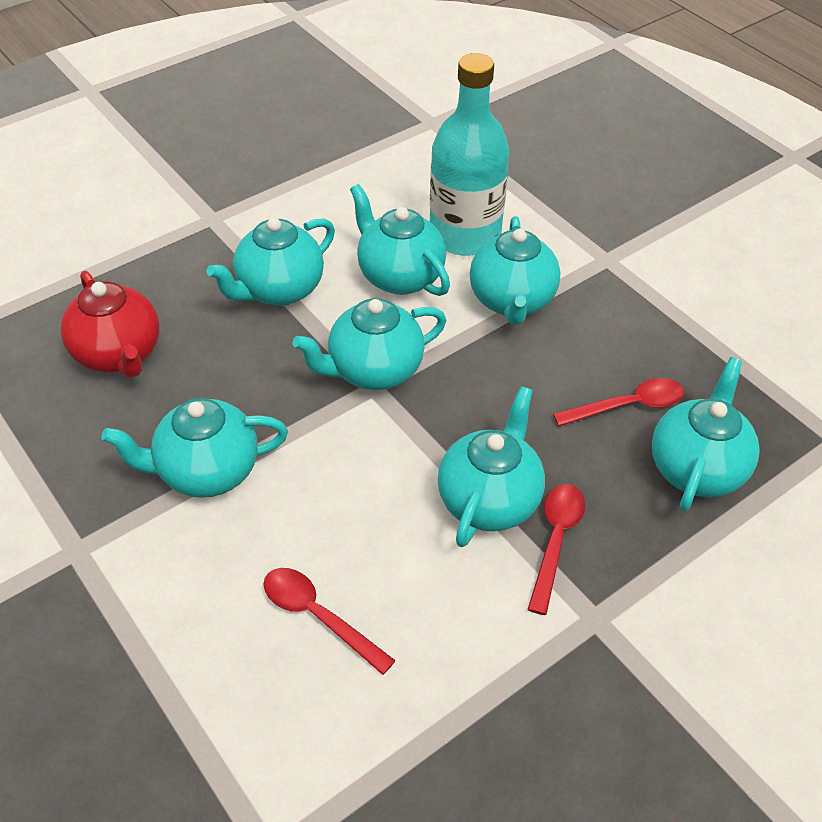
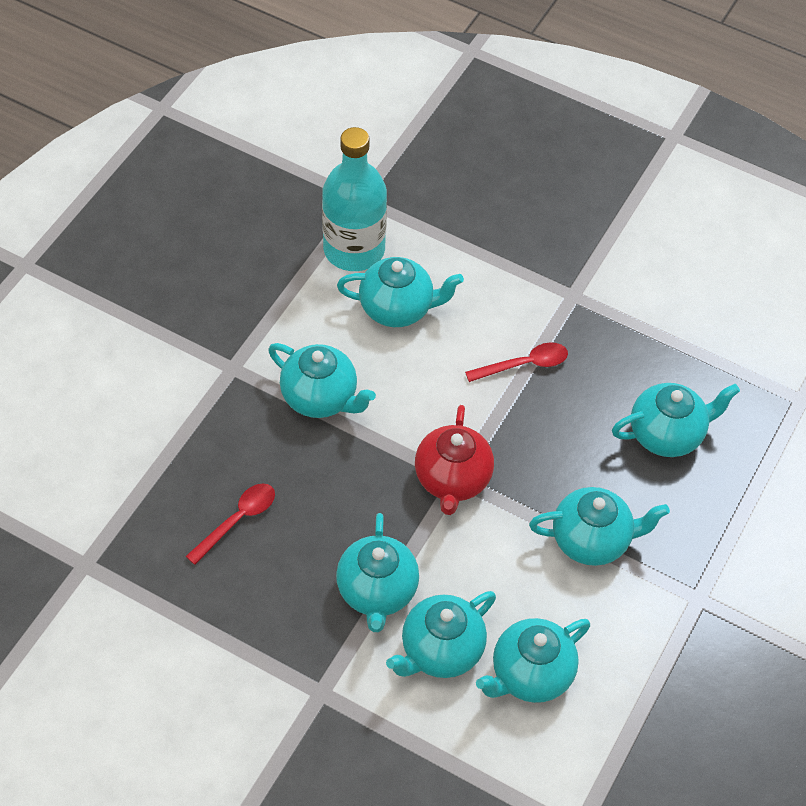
red spoon: [264,568,396,675] [527,484,586,615] [553,378,684,426] = 3 -> [186,483,275,565] [465,342,568,382] = 2

